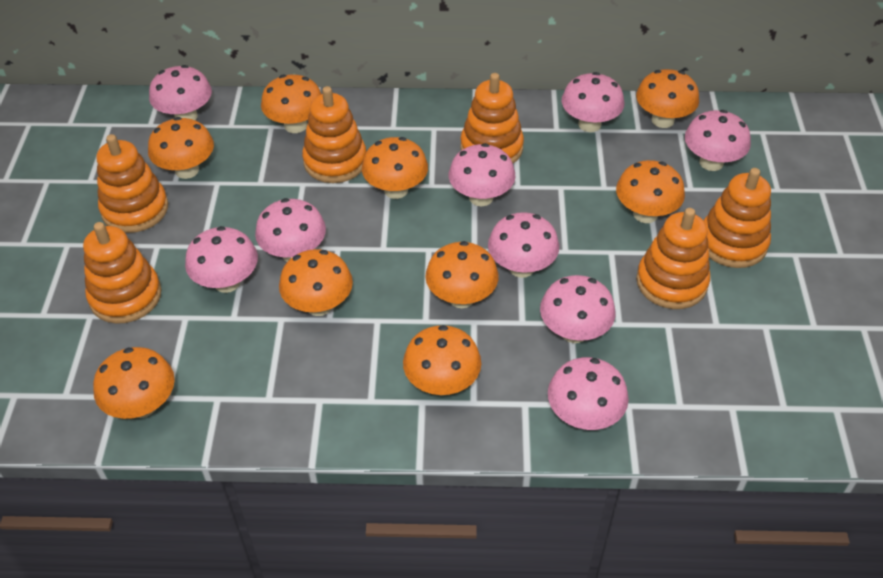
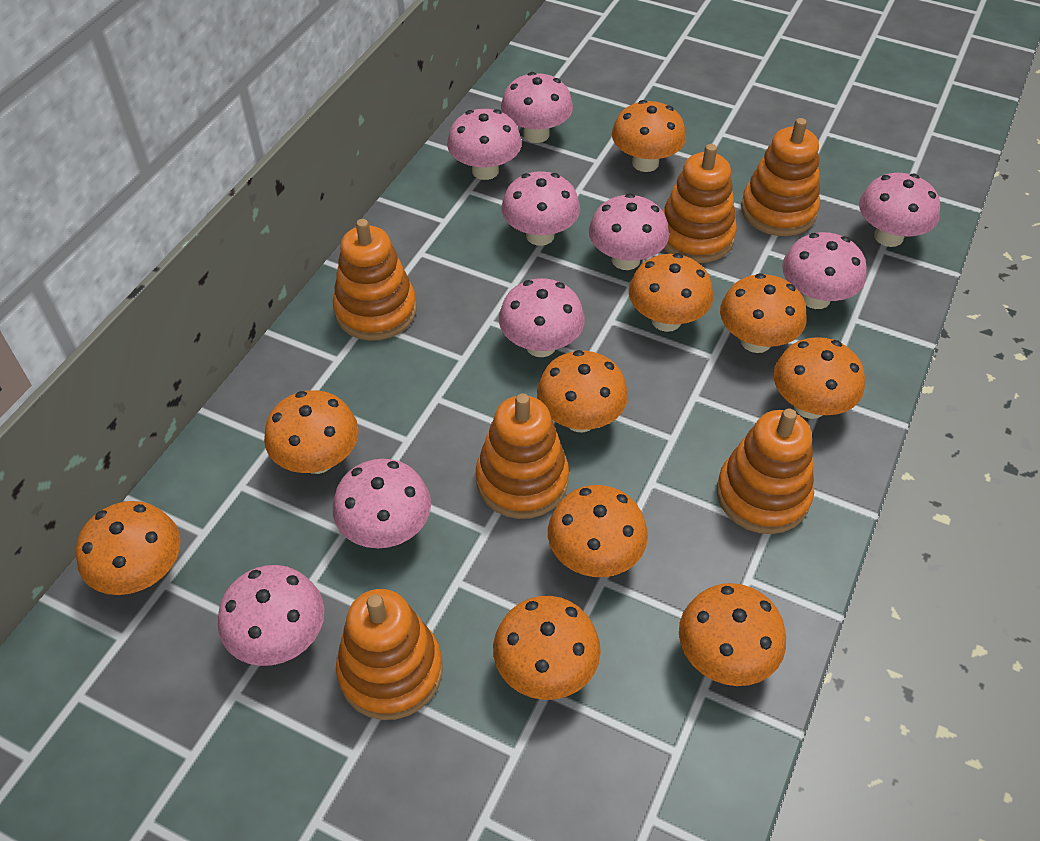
orange mushroom: [93,347,175,419] [148,117,214,179] [261,74,321,133] [279,249,353,316] [362,137,428,199] [403,325,481,396] [425,241,499,308] [616,160,685,223] [636,69,699,128] = 9 -> [76,501,180,595] [264,390,359,474] [493,596,601,700] [537,350,628,432] [548,485,648,577] [612,100,686,172] [629,253,713,332] [679,583,786,686] [720,273,806,353] [773,337,865,419] = 10

